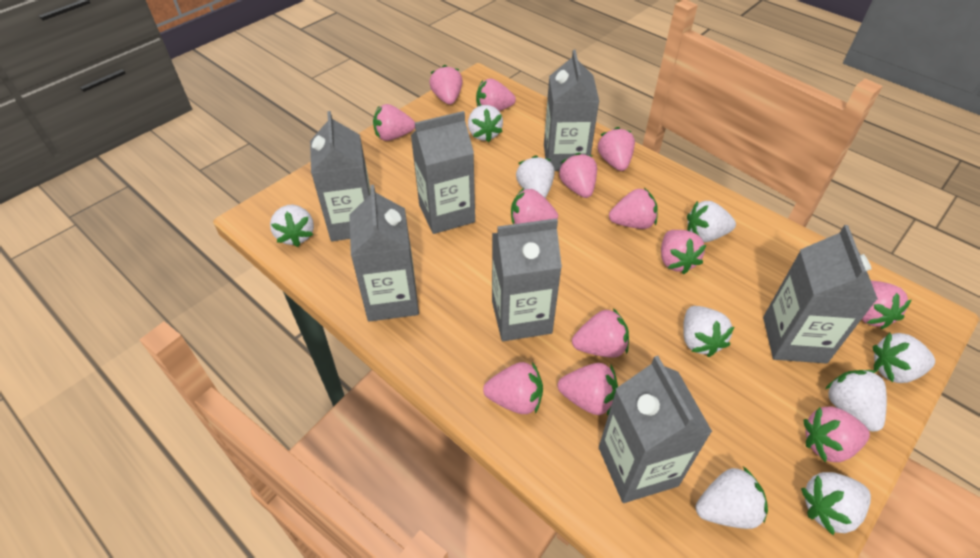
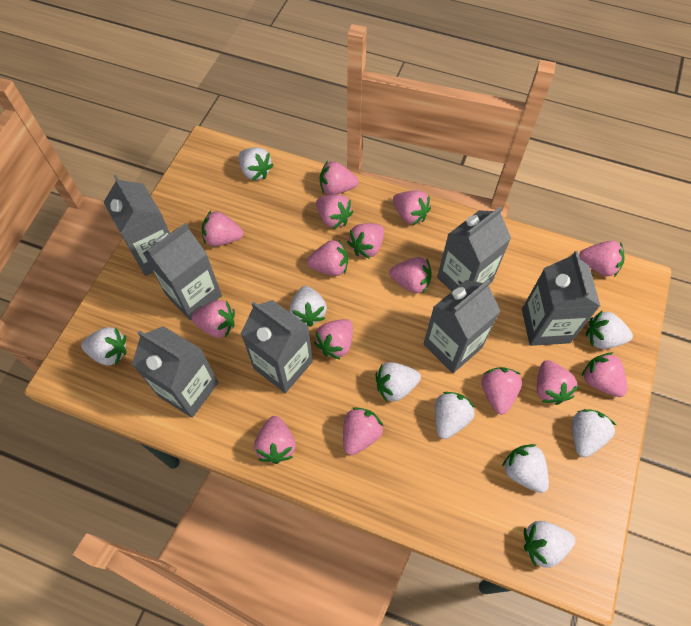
pink strawberry: [373,104,415,141] [429,65,463,105] [476,78,516,111] [483,362,543,414] [511,188,558,224] [558,153,597,198] [558,363,618,416] [572,308,629,358] [597,127,635,171] [609,188,658,229] [661,230,706,274] [803,407,870,463] [862,281,912,329] = 13 -> [191,300,235,338] [202,211,244,246] [254,416,296,464] [307,240,348,276] [314,319,353,360] [316,194,353,229] [320,161,358,195] [343,407,384,455] [347,223,384,259] [389,257,432,293] [393,191,431,225] [481,367,522,415] [537,360,578,405] [579,241,625,277] [582,352,627,397] = 15

